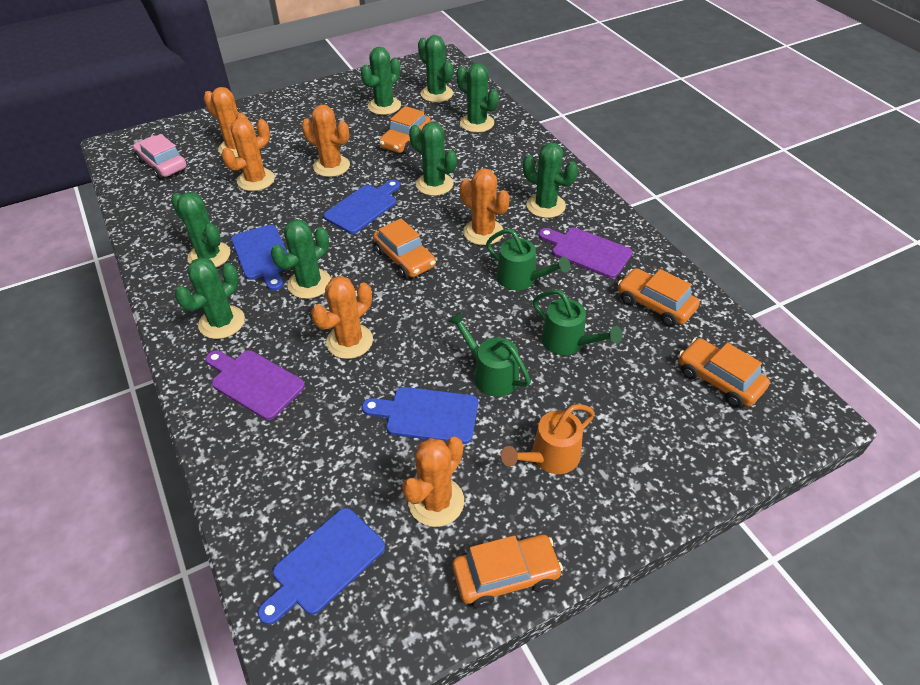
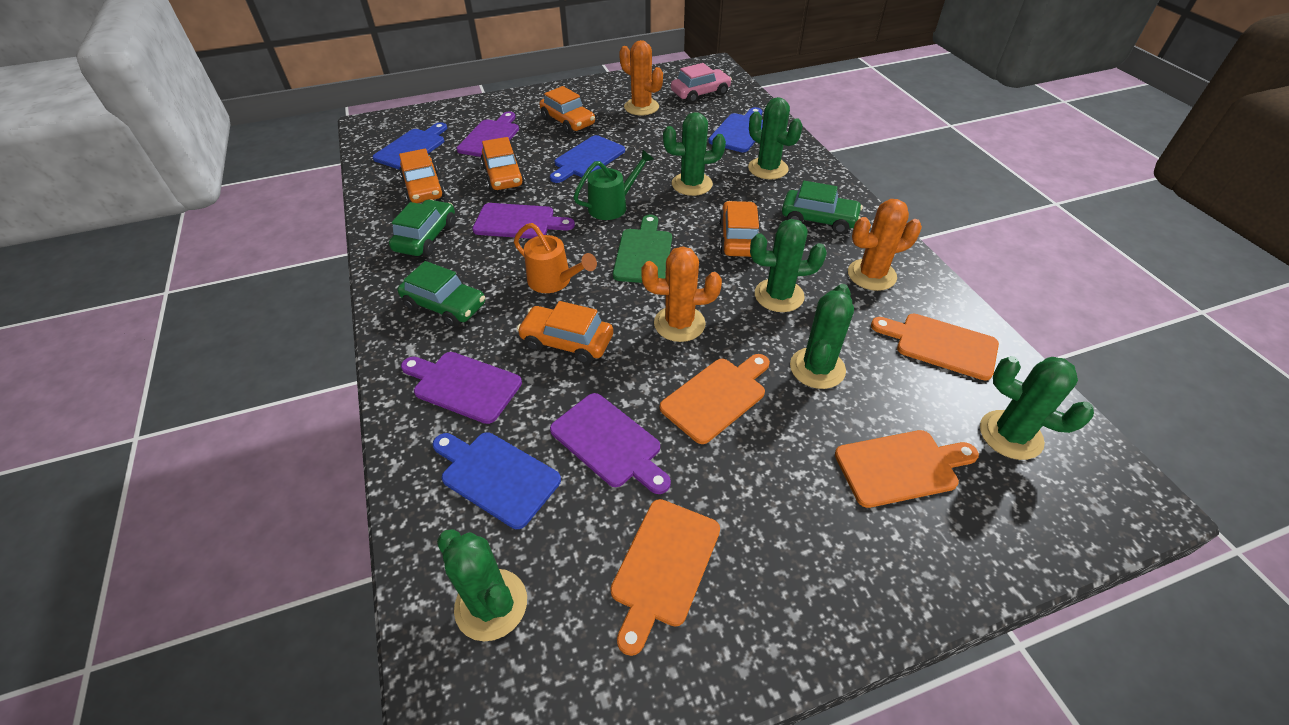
green cactus: [171,192,230,268] [175,257,245,339] [271,219,331,299] [360,47,401,115] [409,122,457,196] [418,35,453,102] [456,63,499,133] [523,143,578,218] = 8 -> [437,529,527,641] [663,112,726,196] [748,97,802,179] [750,219,827,312] [790,284,854,389] [980,356,1094,460] = 6
green car: none = 0 -> [389,199,456,256] [397,261,485,327] [782,181,863,234] = 3
green cutting board: none = 0 -> [613,215,672,283] = 1
green watering can: [448,311,531,397] [486,229,570,290] [533,290,622,355] = 3 -> [573,149,654,220] = 1
orange cactus: [204,87,248,158] [222,118,275,191] [302,105,350,177] [311,276,373,359] [402,437,464,527] [460,168,510,245] = 6 -> [619,40,663,115] [641,246,722,342] [848,199,922,291] = 3
orange cutting board: none = 0 -> [610,499,720,656] [660,354,770,444] [835,430,979,508] [871,314,999,381] = 4
purple cutting board: [206,350,305,420] [538,228,632,278] = 2 -> [401,352,522,424] [457,112,519,157] [472,203,575,239] [550,393,671,494] = 4

